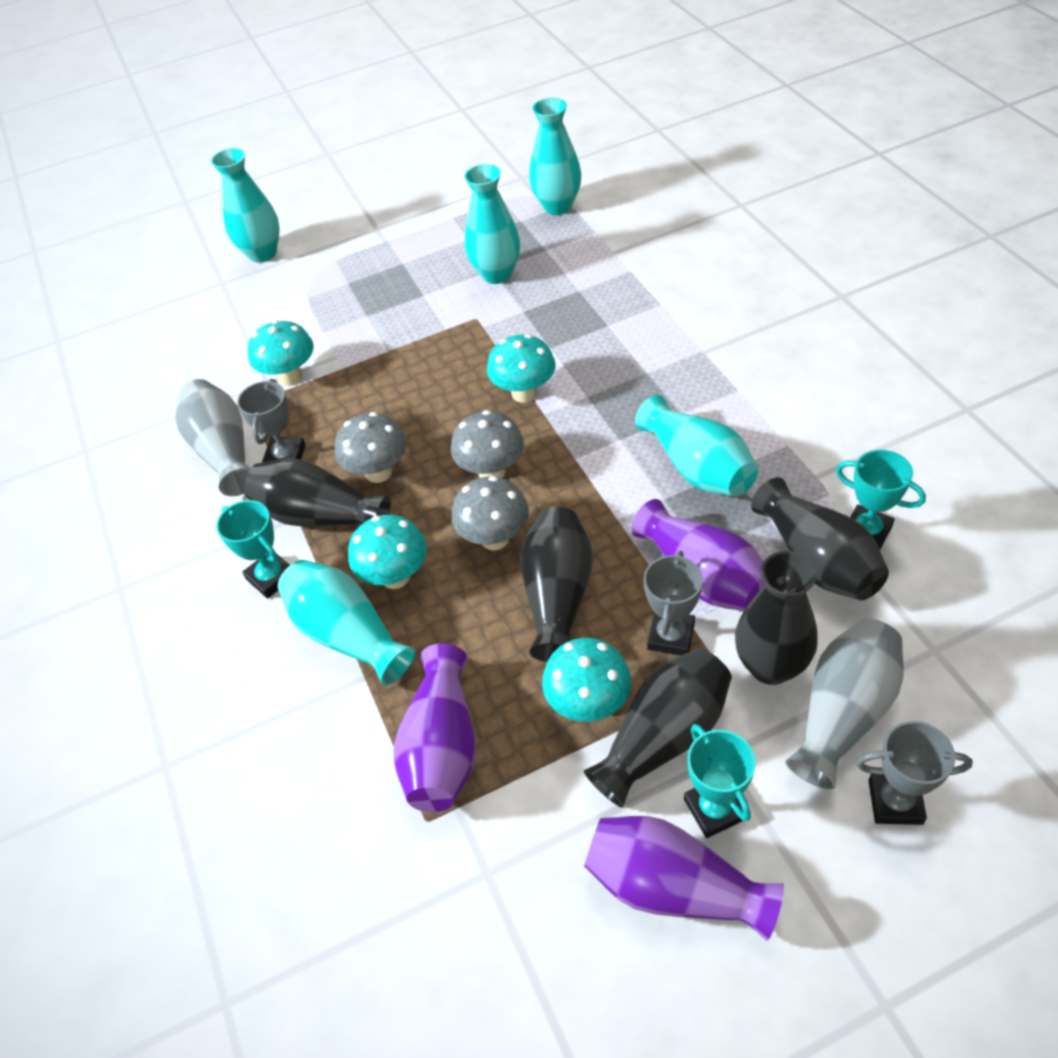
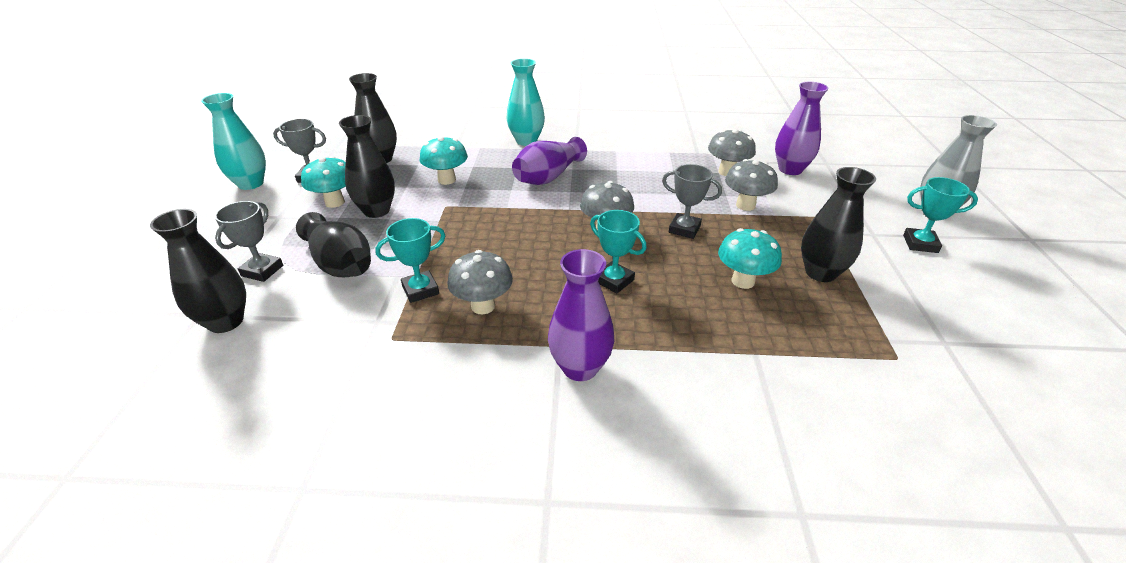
grey mushroom: [335,412,407,483] [451,410,524,478] [451,476,529,550] = 3 -> [447,250,513,314] [580,181,634,230] [708,129,756,176] [725,159,778,211] = 4
grey vase: [175,379,251,496] [785,618,904,789] = 2 -> [920,115,997,207] = 1
turquoise mushroom: [248,320,314,386] [348,515,427,589] [487,334,556,403] [542,638,631,722] = 4 -> [301,156,346,208] [420,136,468,185] [718,228,782,289] = 3
turquoise vase: [211,148,280,263] [278,560,416,686] [464,164,520,284] [529,98,581,215] [635,395,758,497] = 5 -> [201,93,266,190] [507,59,545,146] = 2

